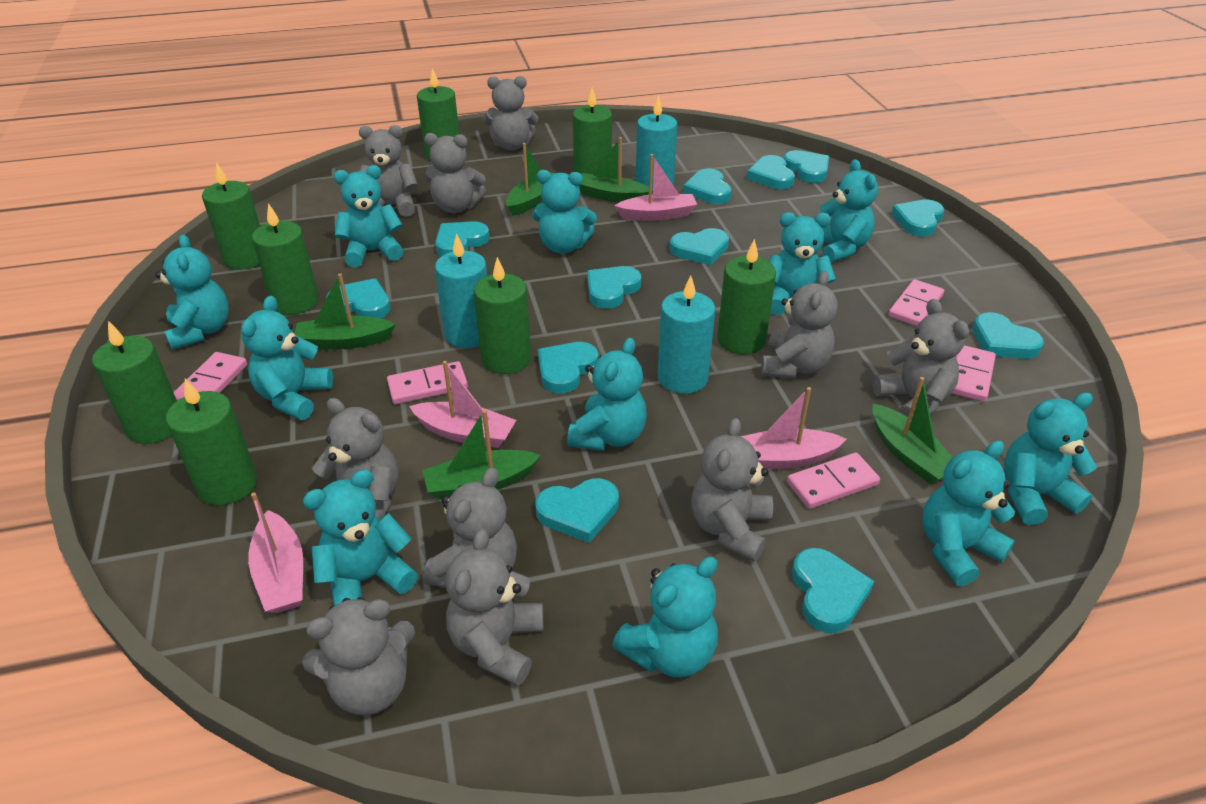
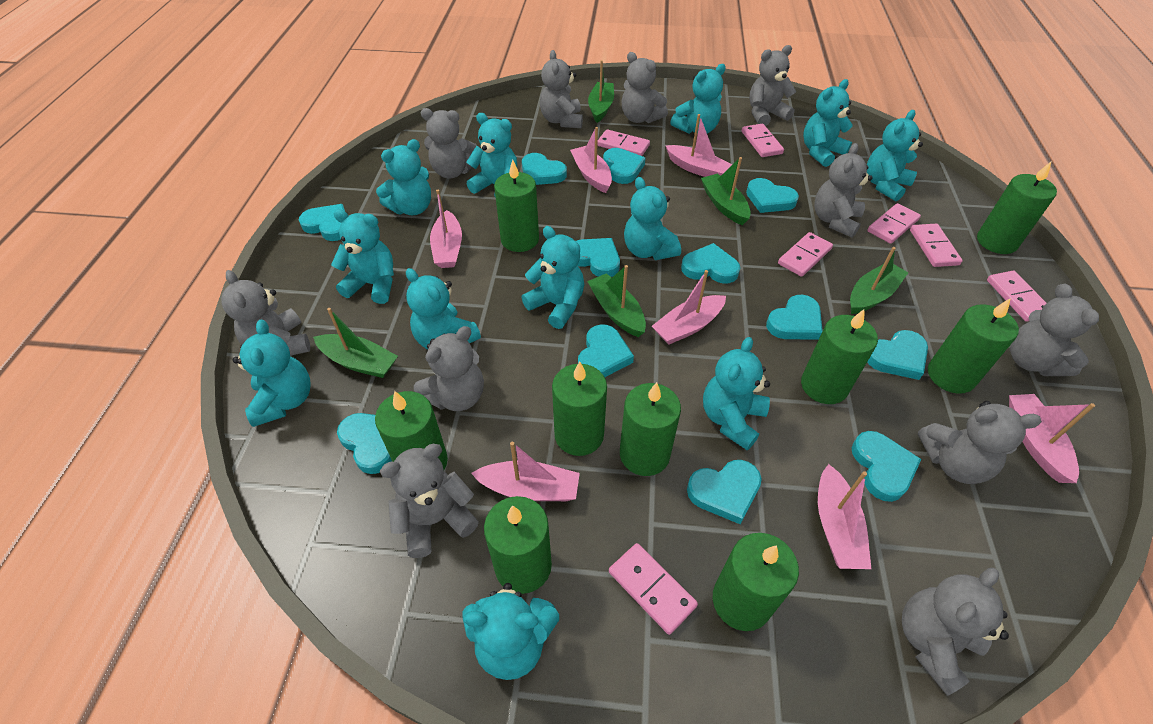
green candle: [92,321,177,444] [166,378,257,505] [202,162,260,270] [252,203,319,315] [417,68,459,161] [474,257,531,374] [573,88,612,174] [717,239,776,355] = 8 -> [375,391,448,469] [484,496,552,594] [494,159,539,252] [552,361,607,456] [620,382,681,476] [713,533,799,631] [801,309,878,404] [928,298,1019,394] [977,162,1057,254] = 9
grey teddy bear: [302,597,415,715] [312,398,399,520] [359,125,418,217] [424,133,486,213] [424,467,517,588] [445,529,544,686] [483,76,538,151] [691,418,773,562] [761,271,837,378] [872,299,969,417] = 10 -> [221,270,310,356] [380,444,479,558] [414,326,484,411] [421,108,476,178] [540,50,583,128] [621,52,668,123] [749,45,796,126] [814,143,872,238] [902,568,1009,696] [918,401,1042,484] [1010,284,1099,376] = 11
pink boat: [248,492,303,613] [409,361,516,448] [614,154,697,221] [740,387,847,469] = 4 -> [430,190,462,268] [471,442,580,501] [570,127,612,193] [652,270,726,344] [666,114,732,177] [818,464,872,569] [1009,394,1095,483] = 7
pink domino: [173,352,247,401] [387,361,468,404] [787,453,880,509] [888,279,944,326] [951,345,996,402] = 5 -> [597,129,650,156] [609,543,698,635] [742,124,784,157] [778,232,833,277] [867,203,921,244] [910,224,963,267] [987,271,1047,322] = 7
turquoise candle: [435,233,487,348] [636,95,677,193] [657,275,716,394] = 3 -> none = 0
turquoise teddy bear: [155,234,229,350] [241,296,333,420] [303,469,418,606] [333,165,403,267] [532,170,597,253] [567,338,647,451] [612,557,718,678] [769,212,836,315] [820,159,878,263] [922,440,1015,586] [1004,392,1097,525] = 11 -> [233,320,311,427] [331,209,394,304] [376,139,431,215] [406,268,481,349] [462,583,559,680] [466,113,517,198] [521,226,584,329] [624,177,681,260] [670,64,726,134] [703,337,770,450] [803,79,853,167] [867,110,923,201] = 12

